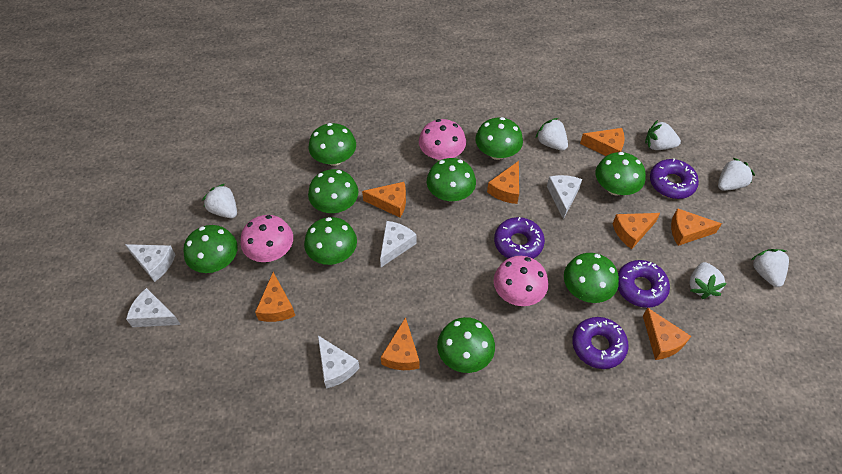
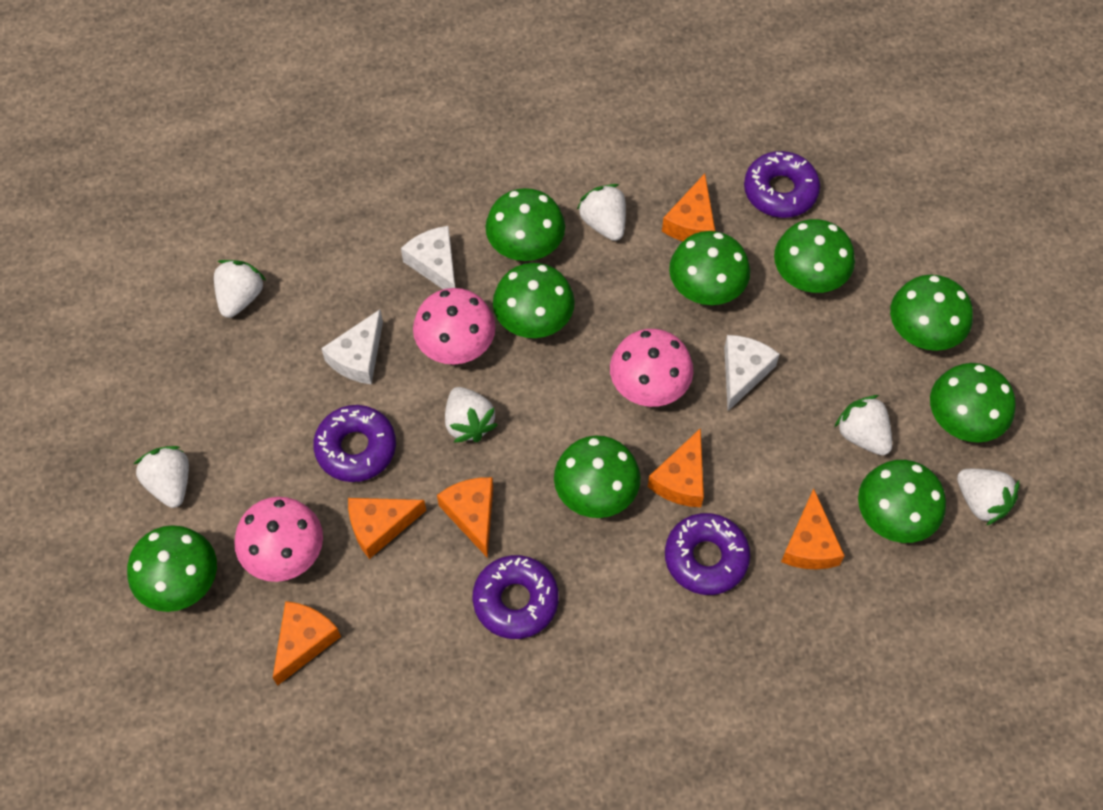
orange cheese: [255,272,295,322] [362,182,406,217] [381,317,420,370] [487,161,519,204] [580,128,625,156] [612,213,660,249] [643,308,691,360] [671,208,722,246] = 8 -> [273,601,341,686] [348,498,426,559] [437,477,493,558] [648,428,704,507] [662,174,715,241] [781,488,845,569] = 6
white cheese: [125,244,176,282] [126,288,181,327] [318,336,360,389] [380,221,417,267] [547,175,582,219] = 5 -> [321,310,383,385] [401,226,455,289] [724,335,780,411] = 3

